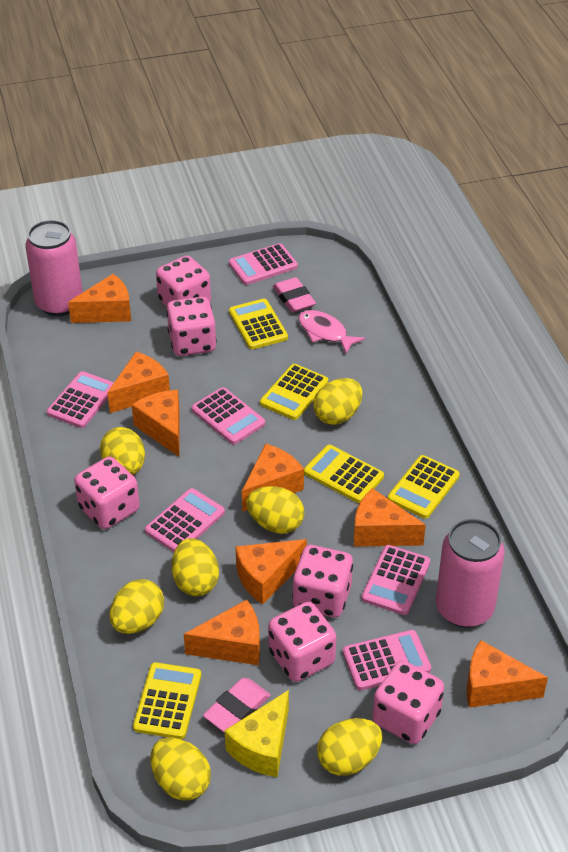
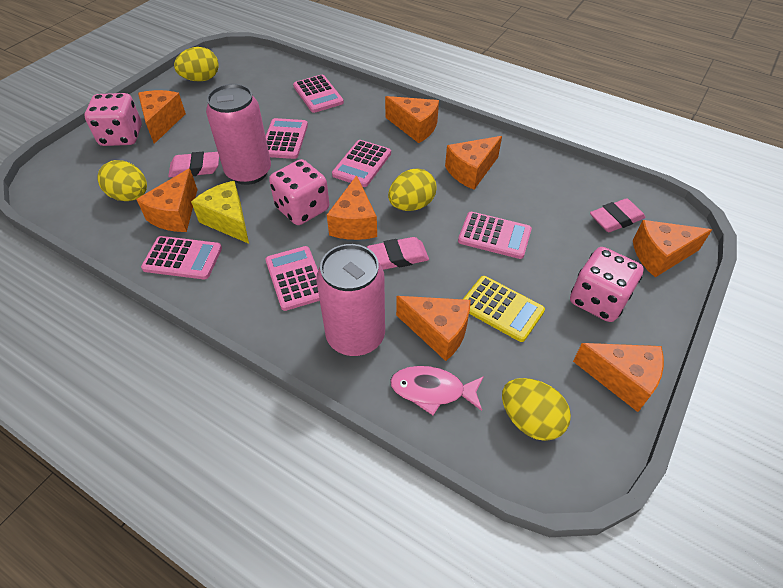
pink dice: [74,456,140,529] [156,256,211,307] [166,297,217,356] [268,602,336,682] [292,545,353,617] [372,660,444,744] = 6 -> [85,93,142,146] [269,159,329,225] [570,247,644,322] = 3
pink eraser: [203,678,271,733] [273,277,316,312] = 2 -> [168,152,219,177] [367,237,429,270] [590,198,646,232] = 3
yellow calculator: [133,662,201,739] [229,299,288,349] [260,364,328,420] [304,445,384,503] [388,455,460,519] = 5 -> [463,276,545,342] = 1
yellow egg: [100,427,145,475] [110,579,164,634] [151,738,211,801] [172,538,219,596] [246,486,304,534] [313,378,362,425] [317,718,382,776] = 7 -> [98,160,147,201] [174,47,219,81] [388,168,436,211] [502,378,571,441] = 4

